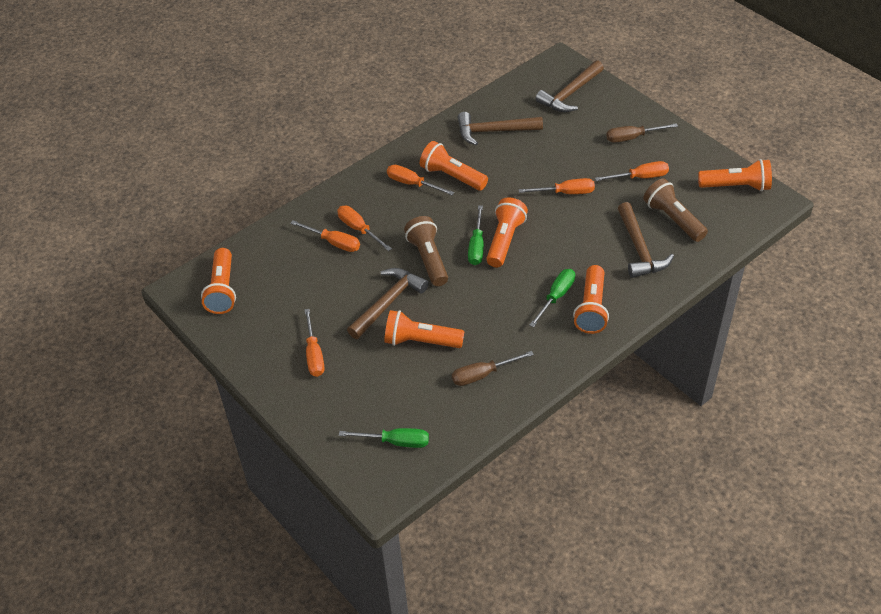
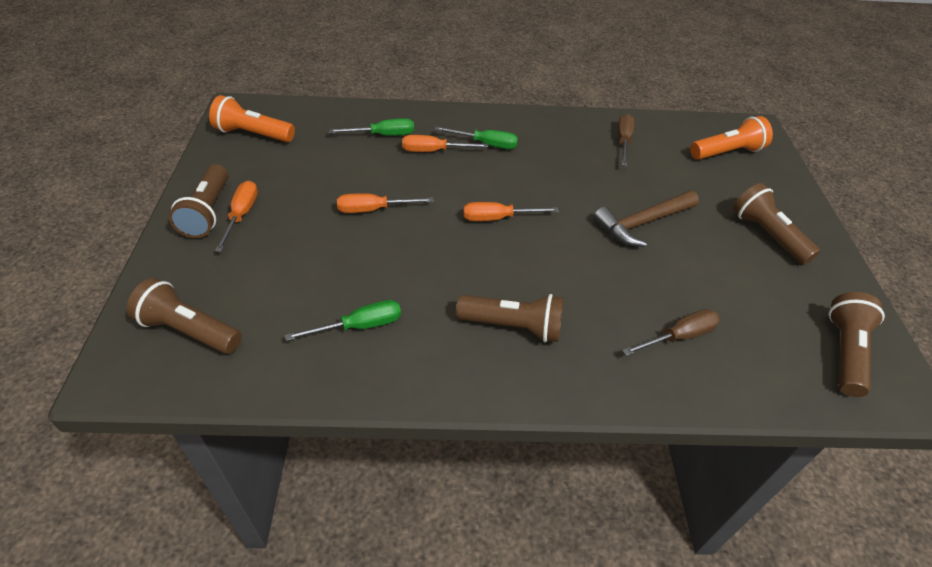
brown flashlight: [404,216,448,286] [643,178,708,242] = 2 -> [127,278,242,354] [169,164,228,238] [456,294,564,342] [733,183,820,265] [828,292,885,397] = 5
brown hammer: [347,268,429,339] [458,112,543,145] [535,60,604,112] [618,202,674,278] = 4 -> [593,190,699,247] = 1
orange flashlight: [201,248,236,314] [384,310,465,348] [420,141,488,190] [486,197,528,267] [573,265,609,334] [698,159,772,191] = 6 -> [209,95,295,142] [690,116,773,160] = 2
orange screwdriver: [290,220,360,252] [304,309,325,377] [337,206,392,251] [387,165,454,195] [519,178,595,194] [595,161,669,181] = 6 -> [215,181,258,252] [337,193,434,213] [402,135,488,152] [463,202,559,221] = 4

